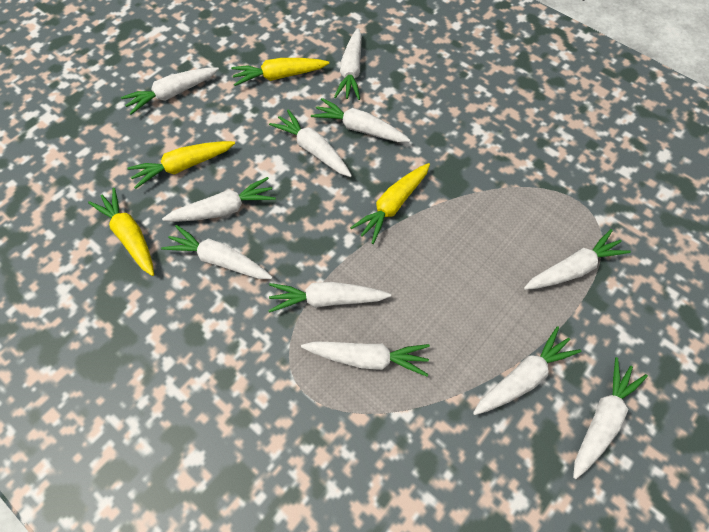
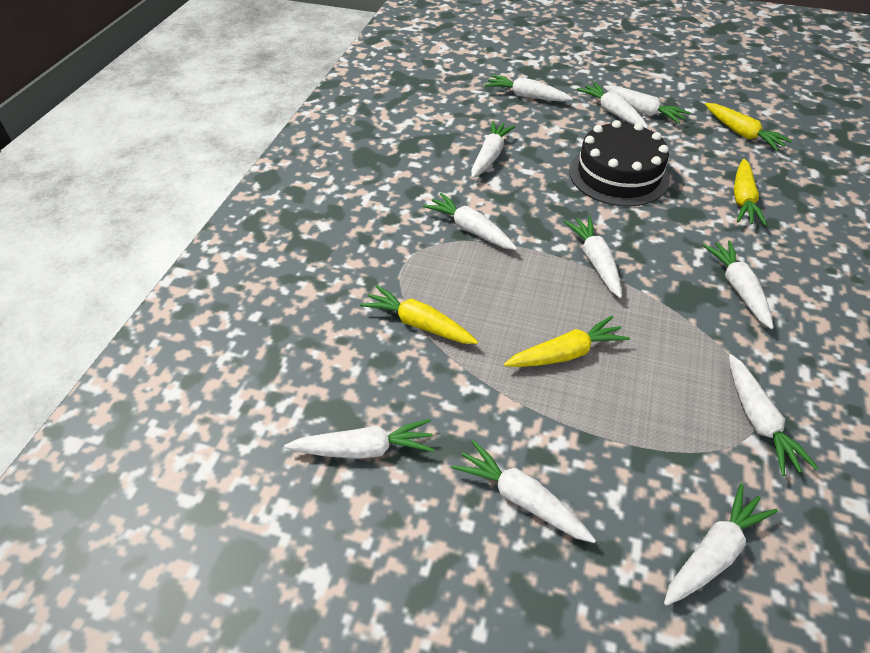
black cake: none = 0 -> [569,120,670,207] = 1

